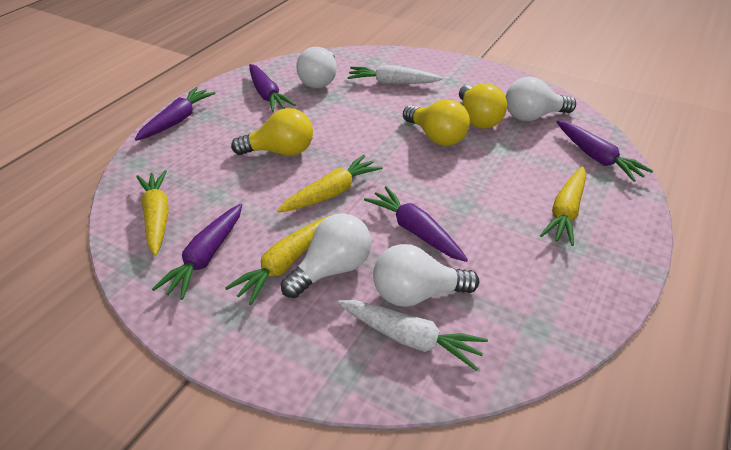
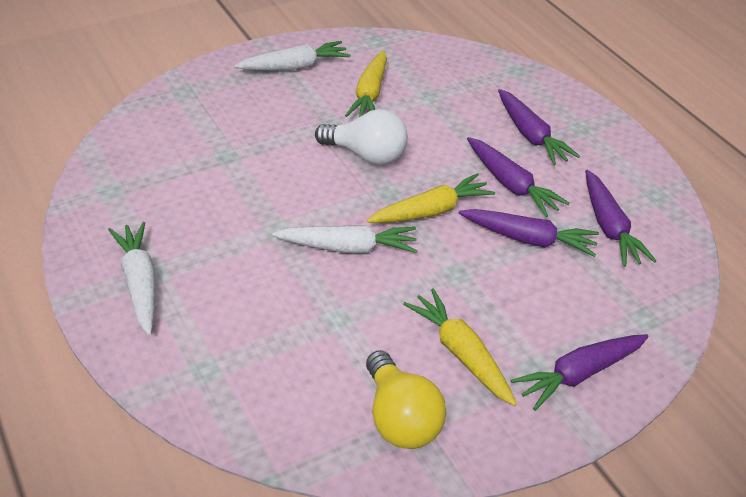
white carrot: [338,300,488,371] [347,65,443,84] = 2 -> [108,222,156,335] [234,41,351,70] [272,225,418,253] = 3
white light bulb: [281,213,371,298] [296,47,337,88] [373,244,479,307] [506,77,576,121] = 4 -> [315,109,408,165] = 1
yellow carrot: [136,170,169,256] [225,216,329,305] [277,155,383,213] [540,166,586,246] = 4 -> [345,50,387,117] [367,173,495,223] [403,288,517,406] = 3
yellow light bulb: [231,108,313,156] [403,99,470,146] [459,84,507,129] = 3 -> [366,350,447,449] = 1

